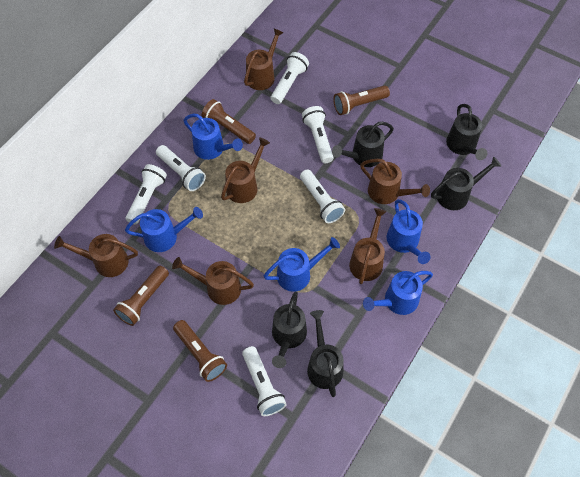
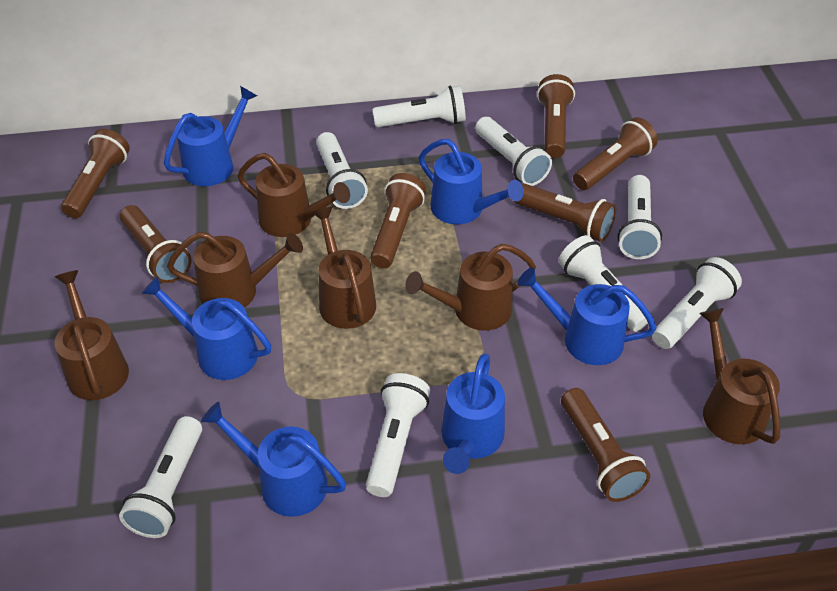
black watering can: [272,292,307,368] [307,310,344,397] [332,122,394,167] [431,156,501,210] [446,104,487,160] = 5 -> none = 0
blue watering can: [125,207,203,252] [183,114,243,160] [264,237,340,292] [363,271,433,315] [387,199,431,264] = 5 -> [141,276,271,380] [164,86,257,186] [201,402,346,517] [419,139,524,224] [441,353,505,474] [517,267,657,365] = 6
brown flashlight: [113,266,169,326] [173,320,227,382] [201,99,256,144] [333,85,390,115] = 4 -> [61,129,130,218] [120,205,192,283] [370,173,426,268] [515,183,616,242] [537,74,575,158] [561,388,650,502] [573,117,658,190] = 7
white flashlight: [126,164,167,225] [156,145,206,191] [242,346,287,416] [271,52,309,104] [300,169,345,223] [302,106,334,163] = 6 -> [119,416,202,538] [316,132,368,209] [366,373,430,497] [372,85,466,127] [475,117,552,186] [559,235,648,332] [617,175,662,259] [652,257,742,349] = 8

